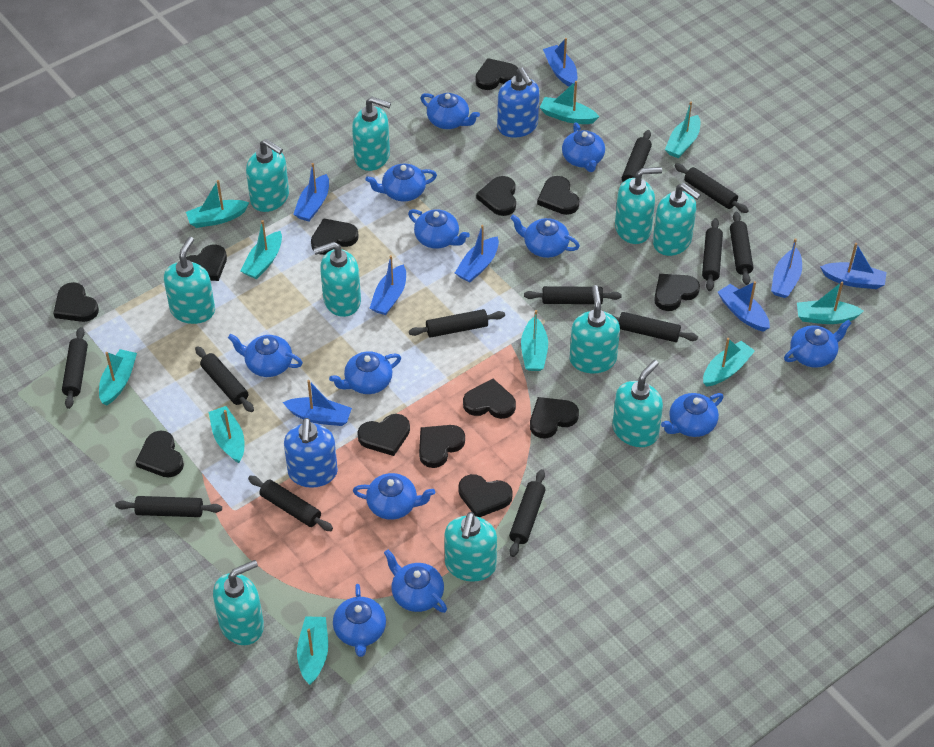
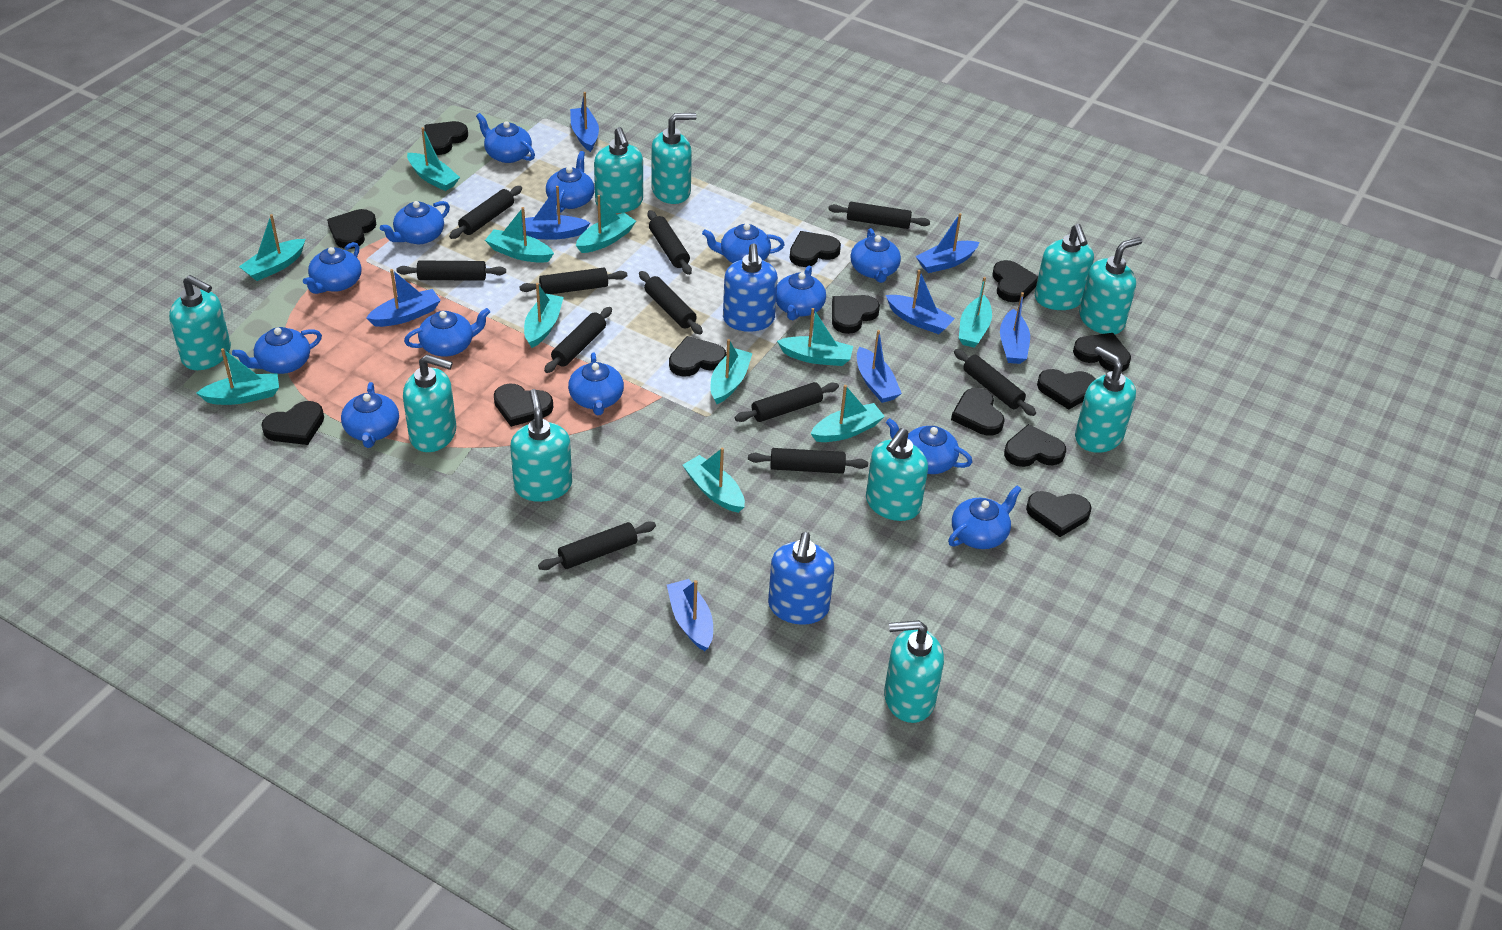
black rolling pin: [62,327,88,409] [115,496,222,517] [195,346,254,412] [248,476,333,531] [409,309,505,338] [509,469,545,557] [524,286,621,304] [612,312,698,342] [622,130,652,182] [675,163,749,213] [702,218,723,291] [730,212,753,285] = 12 -> [397,261,506,281] [449,186,522,239] [519,268,627,294] [538,521,656,570] [544,307,612,373] [639,271,703,335] [648,210,692,275] [735,382,839,422] [748,448,868,474] [828,202,930,229] [954,349,1036,416] = 11
blue teapot: [228,334,303,377] [329,351,401,394] [333,584,386,657] [353,473,435,520] [366,164,437,202] [384,550,447,613] [408,209,470,249] [420,93,480,129] [510,215,580,258] [562,122,605,172] [661,393,724,437] [784,320,852,368] = 12 -> [232,327,322,374] [303,242,362,294] [341,382,399,448] [380,201,450,244] [404,308,490,357] [476,113,535,163] [546,151,595,213] [568,352,624,415] [702,223,785,263] [776,266,826,320] [850,228,901,283] [886,418,972,474] [948,485,1022,549] = 13
turquoise boat: [99,349,137,406] [186,180,249,228] [208,406,244,463] [240,220,282,279] [297,616,328,685] [521,310,548,371] [539,81,599,124] [665,102,700,158] [703,338,755,387] [797,281,864,324] = 10 -> [196,348,279,405] [239,214,306,281] [407,127,460,191] [485,207,554,263] [524,283,564,348] [576,195,636,253] [683,448,745,513] [711,339,753,404] [777,308,853,366] [811,385,885,442] [959,277,992,347] = 11

